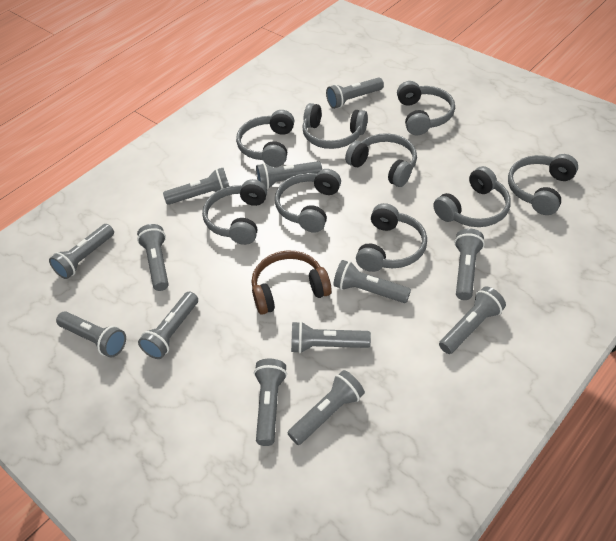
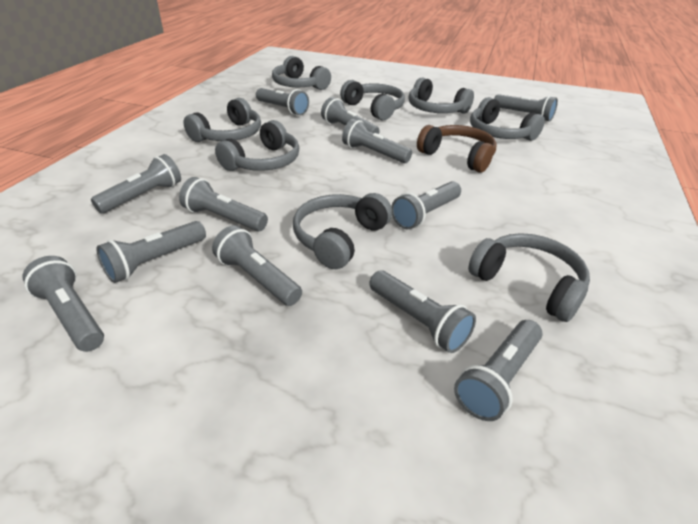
grey flashlight: [49,224,114,279] [56,311,126,357] [137,224,169,291] [138,292,198,359] [163,168,229,205] [254,359,287,446] [256,161,322,189] [287,370,365,445] [291,321,371,354] [326,77,384,109] [333,260,411,303] [439,286,506,354] [454,228,485,300] = 13 -> [23,256,104,352] [91,154,181,214] [96,221,206,283] [179,177,268,231] [212,225,302,306] [256,88,309,115] [321,97,380,134] [342,119,412,163] [369,270,476,353] [391,181,461,229] [454,320,543,421] [494,94,558,121] = 12
grey headphones: [202,179,267,245] [236,110,294,167] [275,169,341,233] [302,103,368,149] [345,133,417,187] [356,203,427,272] [397,81,455,135] [433,166,511,227] [508,154,578,215] = 9 -> [184,98,261,142] [215,120,299,171] [272,56,331,90] [293,193,392,269] [340,80,405,120] [408,77,474,114] [468,233,590,322] [470,97,545,141] = 8

